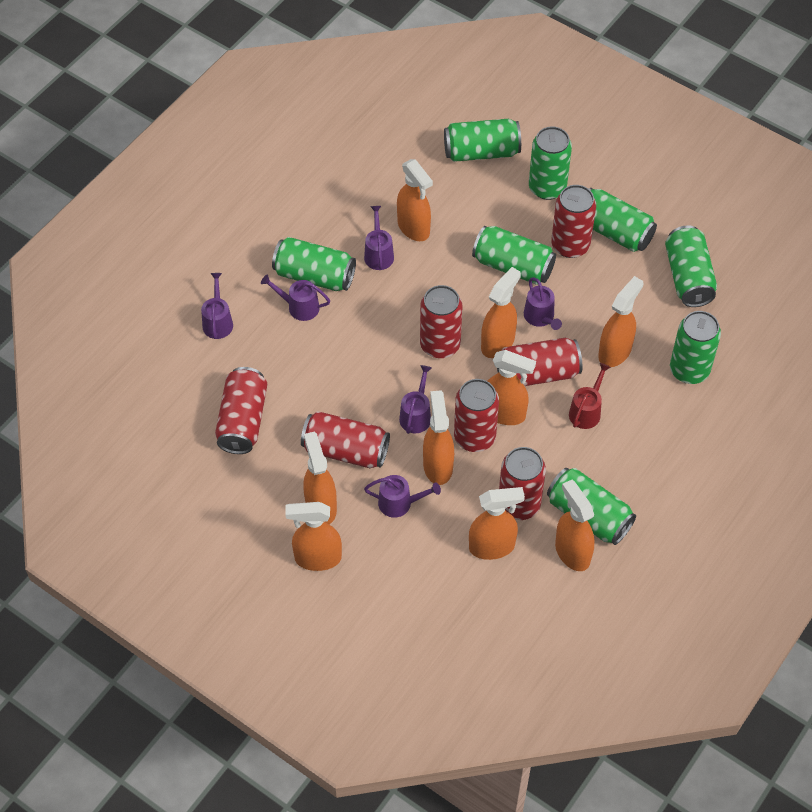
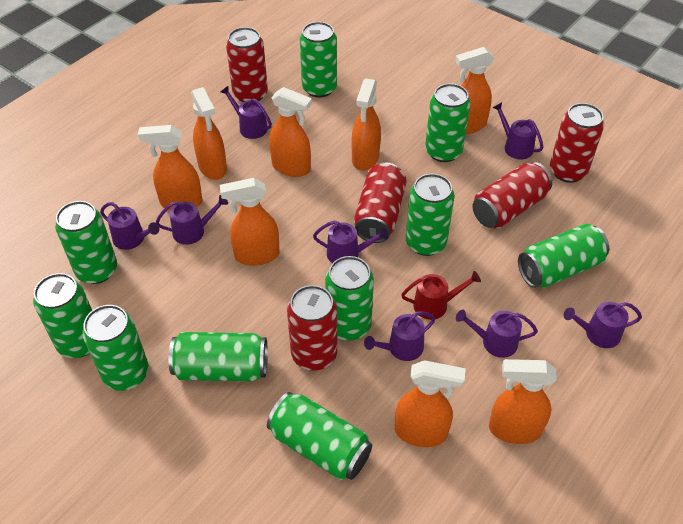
green can: [272,237,356,291] [444,119,521,162] [472,226,556,285] [529,126,572,200] [547,468,636,545] [589,188,657,252] [665,225,717,307] [670,311,721,384] = 8 -> [33,273,92,358] [55,201,117,284] [82,305,149,391] [168,332,268,382] [267,392,372,480] [300,22,337,98] [325,256,374,341] [406,174,455,256] [425,83,471,162] [518,224,609,288] = 10
orange spray bottle: [285,502,342,571] [303,432,337,524] [397,159,433,241] [423,390,454,485] [469,487,525,560] [481,267,521,358] [488,350,536,425] [555,480,595,571] [598,276,643,367] = 9 -> [138,125,203,210] [191,87,227,180] [220,178,279,266] [269,87,312,177] [352,78,381,171] [395,360,466,447] [455,47,494,134] [489,359,557,444] = 8
purple watering can: [201,273,233,339] [261,274,330,321] [364,206,394,270] [364,475,441,518] [399,365,432,434] [524,277,562,330] = 6 -> [100,202,159,250] [155,195,228,245] [221,86,272,139] [313,221,389,263] [364,311,436,361] [456,310,538,358] [492,102,543,160] [564,302,642,348] = 8
red can: [215,367,267,454] [301,411,390,468] [420,285,462,358] [454,379,499,452] [497,338,582,386] [499,447,546,520] [551,185,596,258] = 7 -> [226,27,268,102] [287,285,337,370] [354,162,407,243] [472,162,552,229] [550,103,604,183] = 5

